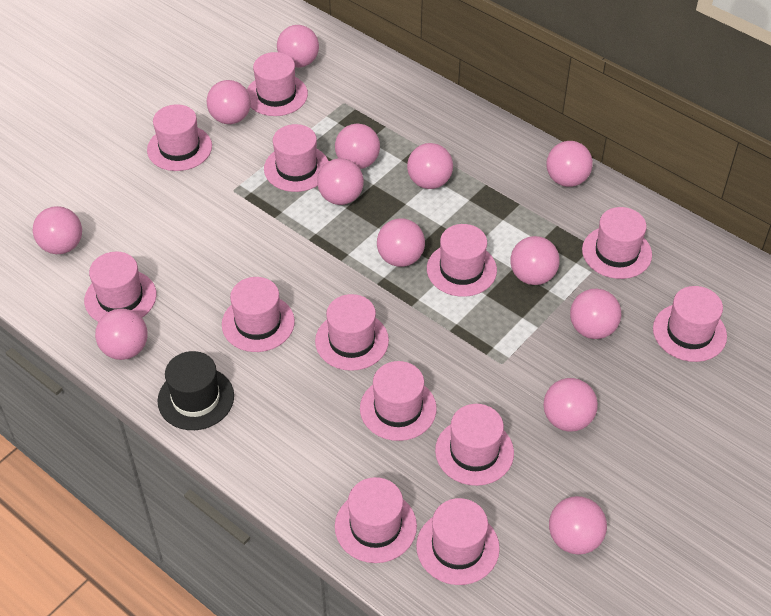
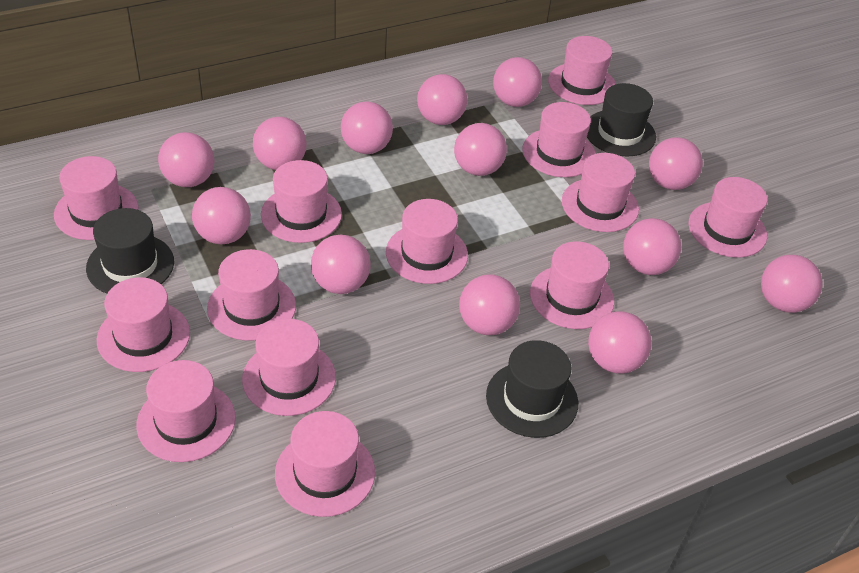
black hat: [157,351,234,430] = 1 -> [86,208,174,293] [486,340,578,438] [587,83,656,157] = 3

